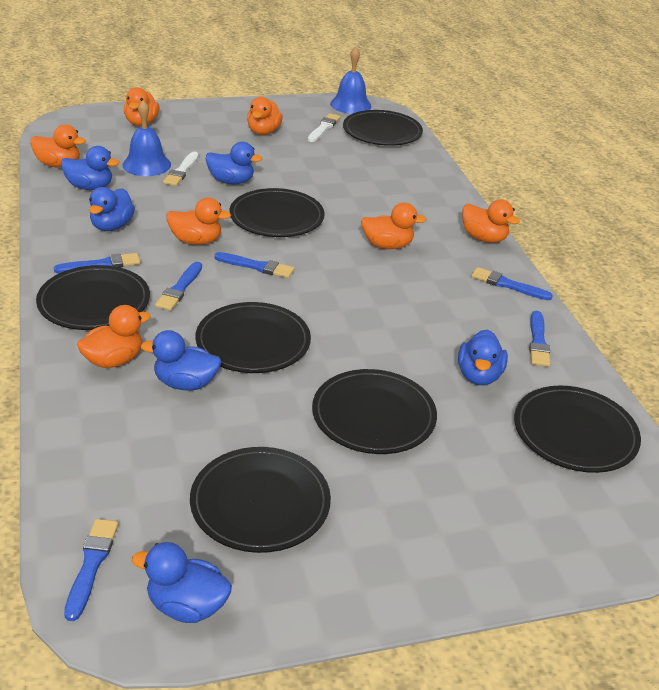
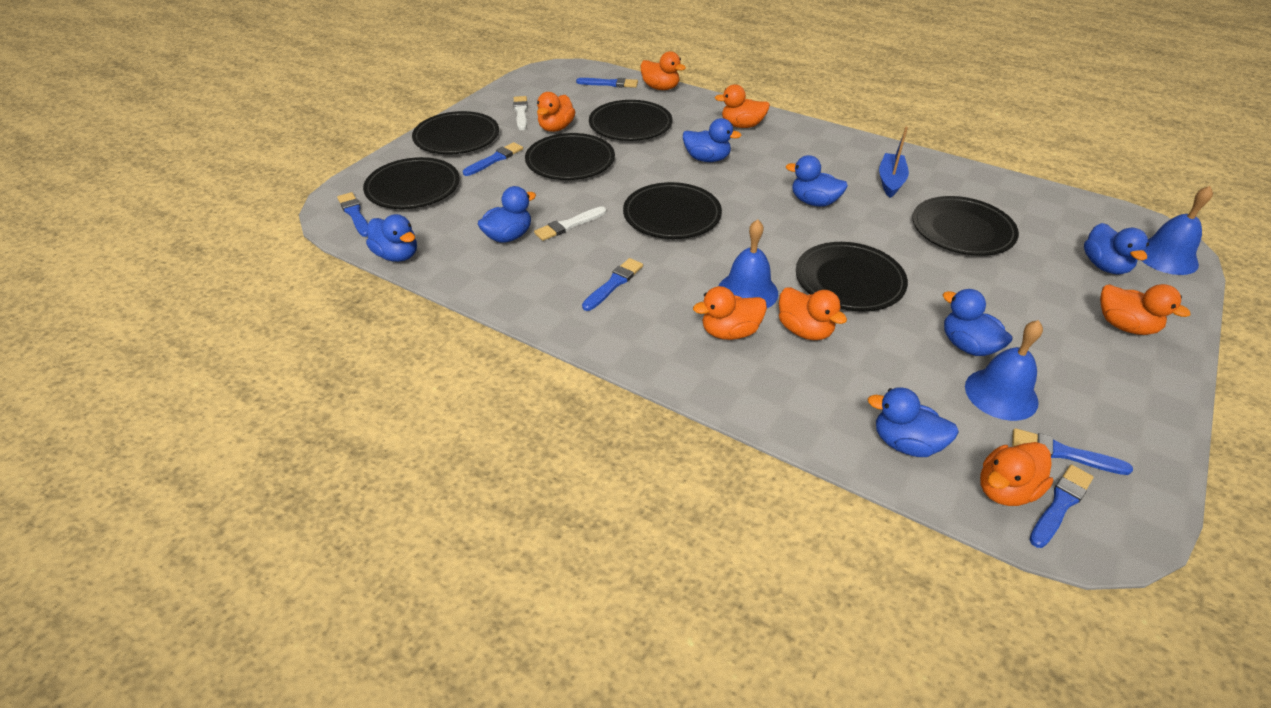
blue bell: [122,100,171,176] [330,47,372,114] = 2 -> [719,219,778,308] [965,320,1043,421] [1141,186,1213,275] = 3
blue boat: none = 0 -> [879,127,909,198] = 1
blue duck: [61,146,119,190] [89,187,135,231] [132,542,232,623] [141,330,221,391] [206,142,262,184] [458,329,508,385] = 6 -> [366,214,417,262] [478,186,536,243] [683,118,742,162] [786,155,848,207] [868,387,959,457] [943,289,1013,356] [1084,223,1149,275] = 7

